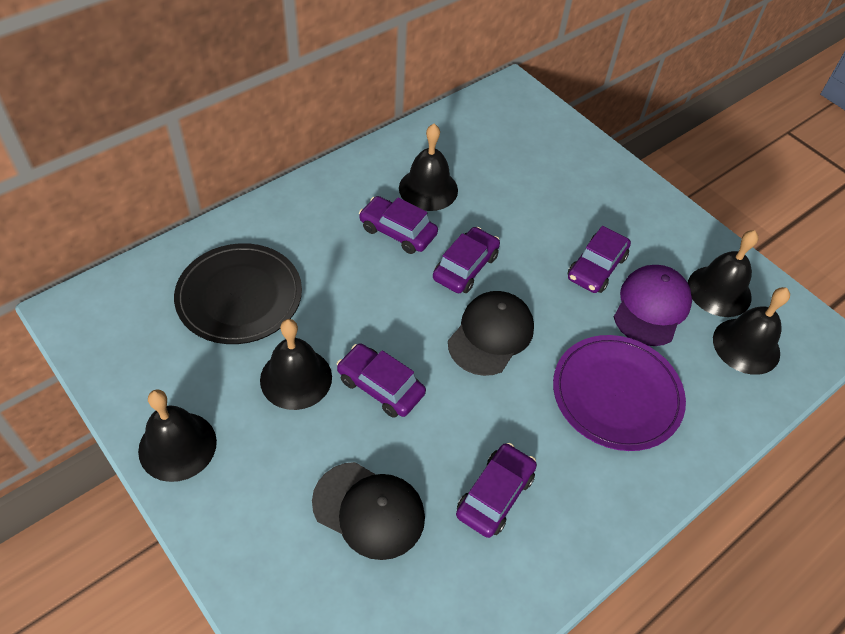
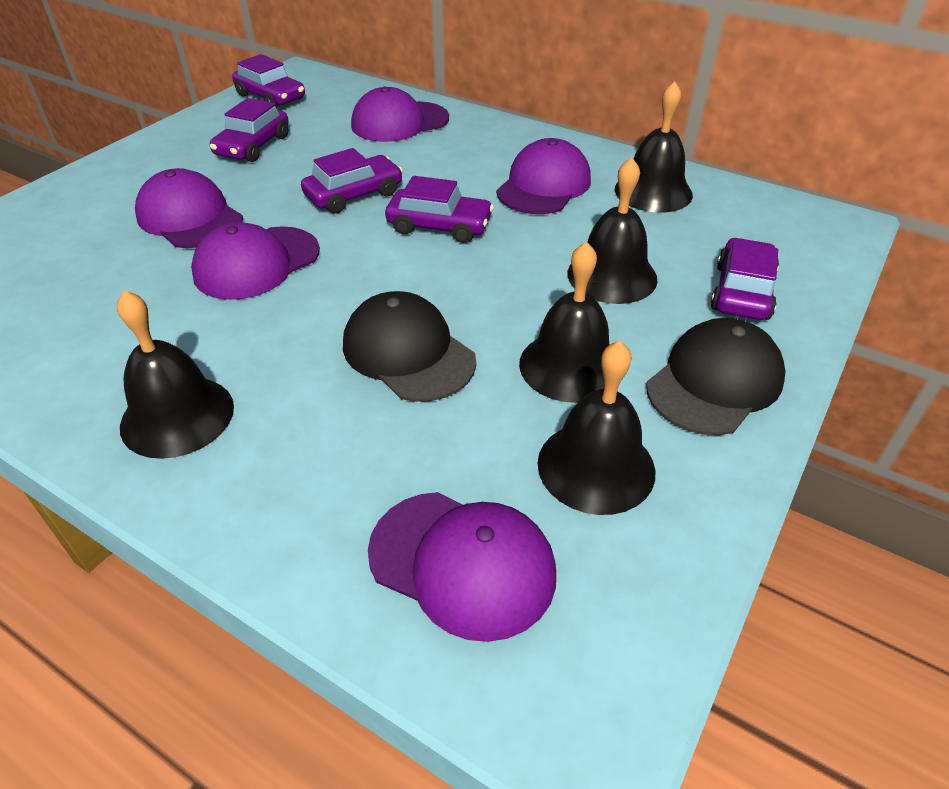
black plate: [174,243,302,344] = 1 -> none = 0
purple cap: [614,265,692,346] = 1 -> [135,168,243,248] [191,222,320,300] [351,87,449,142] [368,492,556,642] [496,138,591,214] = 5
purple plate: [553,335,686,451] = 1 -> none = 0

